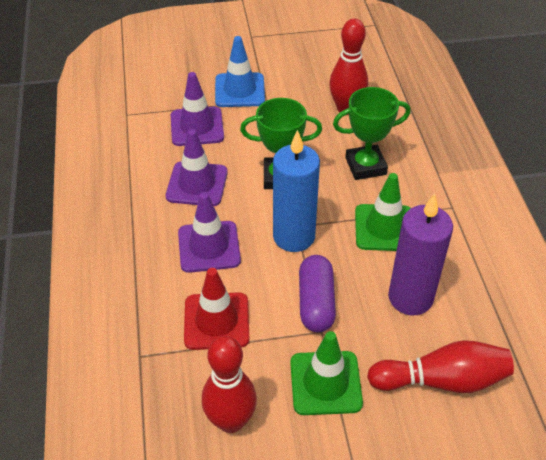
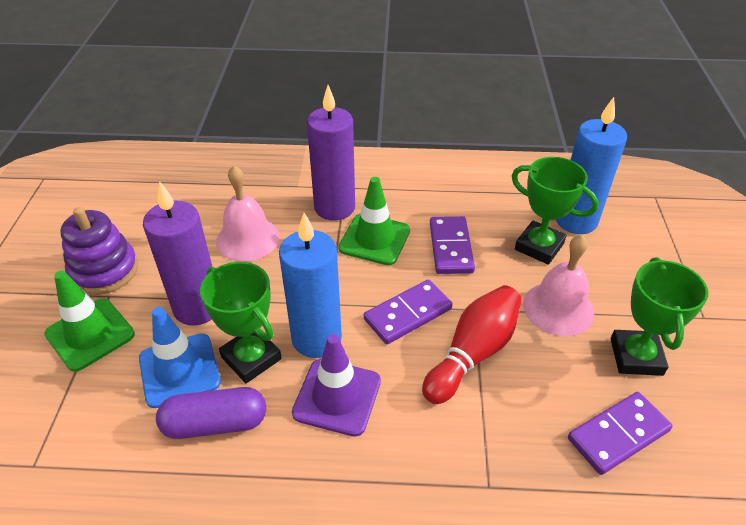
blue candle: [273,130,320,252] = 1 -> [279,213,342,358] [556,97,627,234] = 2
green trophy: [240,98,322,189] [333,87,411,180] = 2 -> [200,262,282,383] [512,157,599,265] [610,257,708,376] = 3
pink bell: none = 0 -> [216,165,280,262] [523,234,594,336] = 2
purple candle: [388,193,453,315] = 1 -> [143,181,212,326] [307,85,355,221] = 2
purple domino: none = 0 -> [364,280,453,344] [430,216,475,274] [568,392,673,475] = 3
purple stacking toy: none = 0 -> [60,207,138,295] = 1
purple traffic cone: [166,129,228,206] [171,72,224,146] [178,192,241,273] = 3 -> [292,334,381,437] = 1
red bowling pin: [202,336,257,433] [329,18,368,115] [367,340,514,393] = 3 -> [422,285,522,404] = 1
red traffic cone: [184,268,250,350] = 1 -> none = 0

